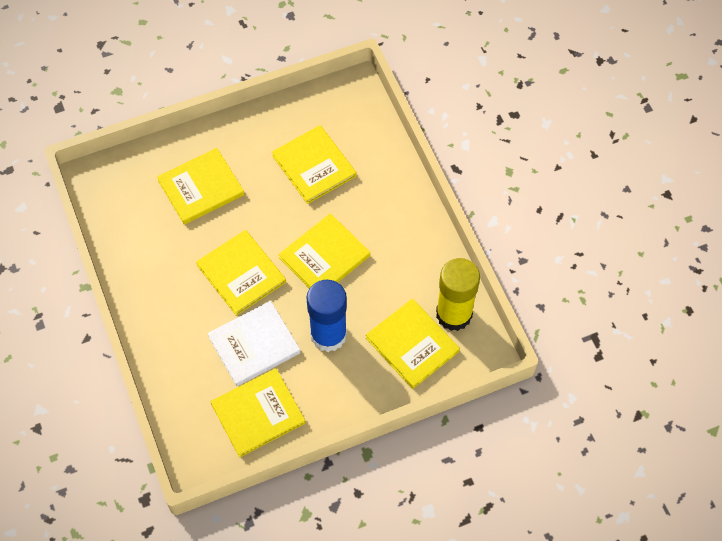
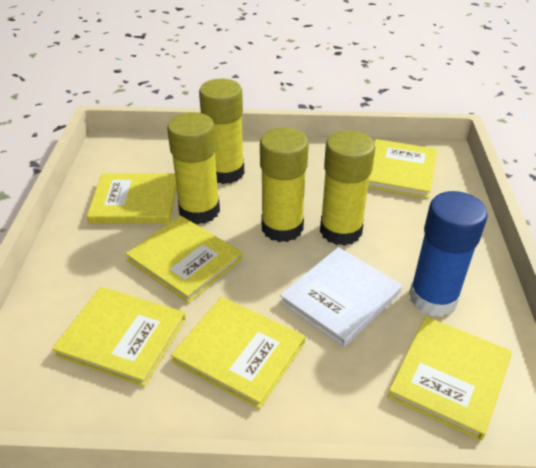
yellow glue stick: [436,258,480,331] = 1 -> [167,112,220,224] [199,79,244,184] [260,127,309,242] [320,130,375,246] = 4

